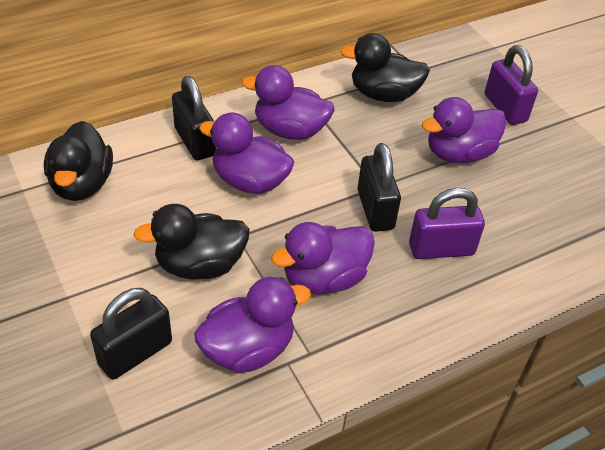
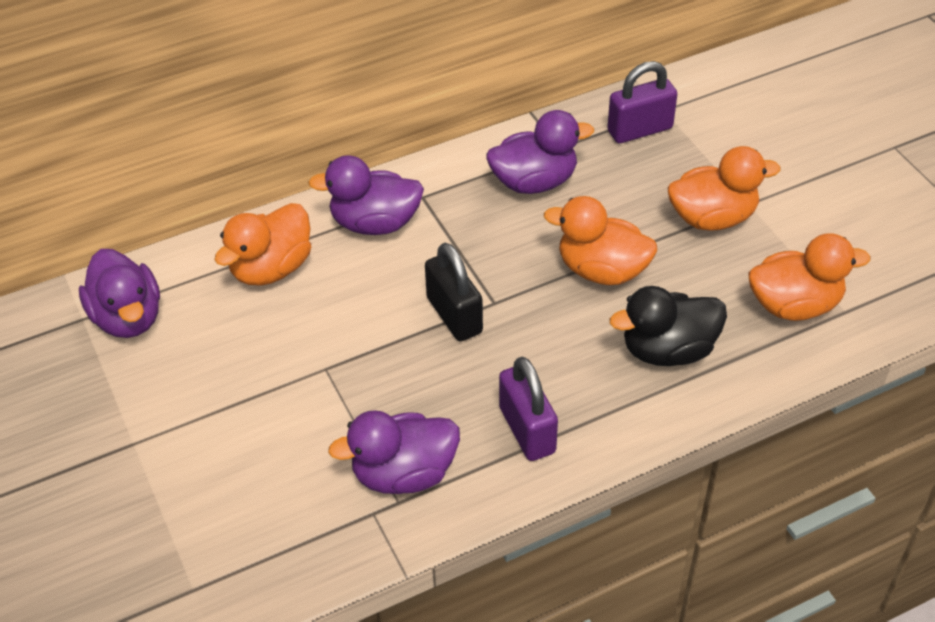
black duck: [44,121,113,201] [133,204,250,280] [340,33,430,102] = 3 -> [610,286,727,366] = 1
black padlock: [90,288,172,379] [172,76,216,160] [358,143,401,232] = 3 -> [425,243,483,341] = 1
orange duck: none = 0 -> [214,203,311,286] [544,196,657,285] [668,146,781,231] [748,233,870,321] = 4
purple duck: [194,277,311,373] [199,113,294,194] [242,65,334,140] [271,222,375,295] [422,97,506,163] = 5 -> [79,249,160,338] [308,155,424,235] [328,410,460,494] [486,110,594,194] = 4

